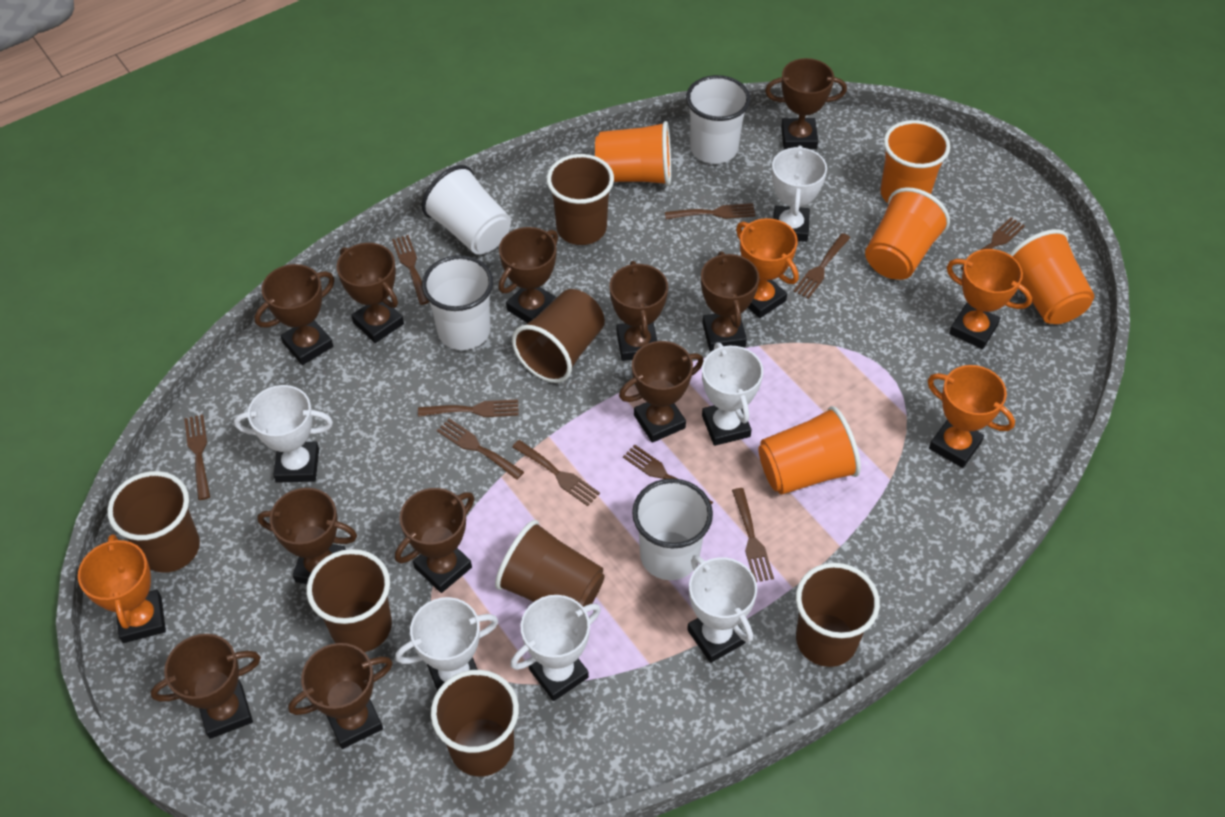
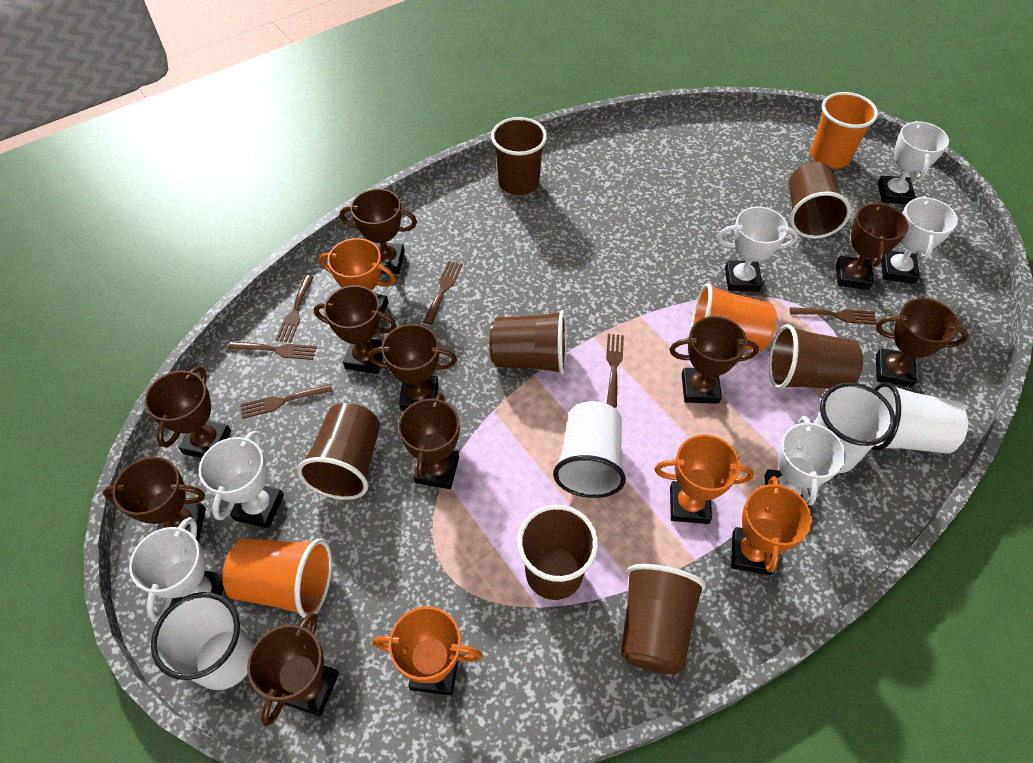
brown fork: [184,414,210,500] [392,235,429,305] [418,399,519,417] [437,418,524,480] [512,440,600,506] [623,445,713,505] [665,203,756,220] [732,488,774,582] [793,233,850,299] [961,217,1025,270] = 10 -> [228,342,317,360] [240,384,333,419] [275,275,314,343] [424,261,462,325] [606,334,624,408] [790,307,877,325] = 6
brown trophy: [151,634,261,739] [255,264,335,365] [257,488,357,584] [288,643,393,749] [337,243,404,343] [395,488,474,593] [498,227,558,323] [610,261,668,361] [619,341,704,443] [701,251,759,351] [765,58,847,149] = 11 -> [103,456,206,542] [144,366,231,458] [247,613,339,726] [314,285,397,374] [340,189,417,274] [368,324,457,411] [398,393,460,489] [670,316,759,404] [836,202,909,290] [876,298,969,388] = 10
orange cup: [595,121,671,186] [758,406,861,495] [865,187,950,280] [880,120,950,203] [1009,229,1095,324] = 5 -> [222,538,332,618] [691,283,777,351] [810,92,878,169] = 3

